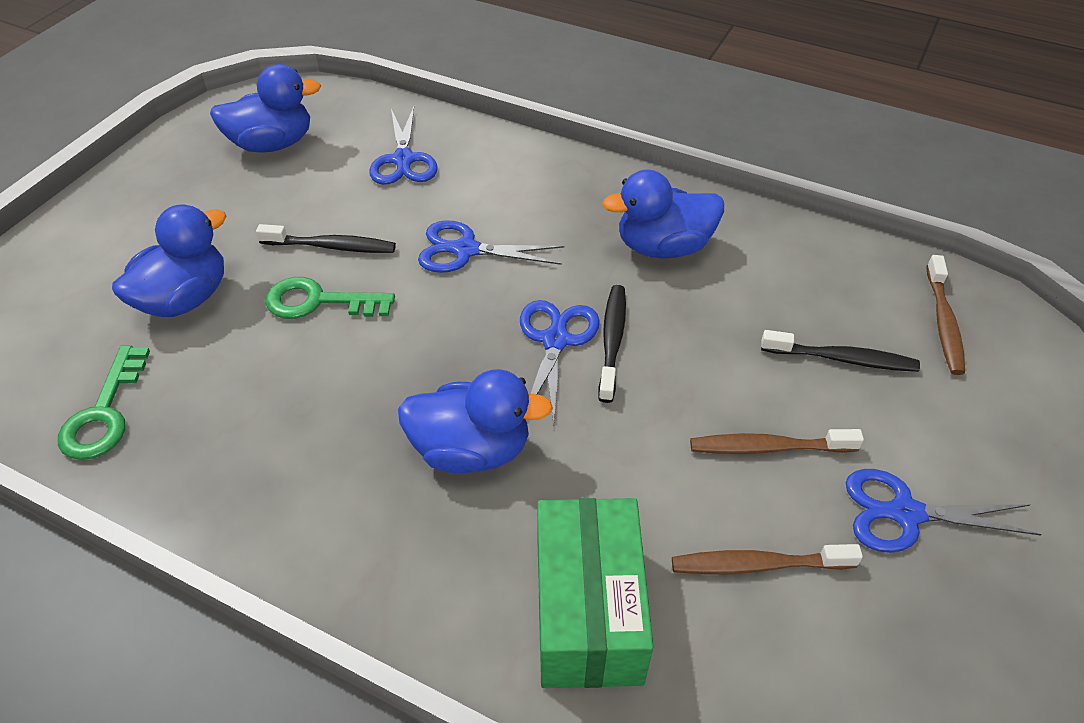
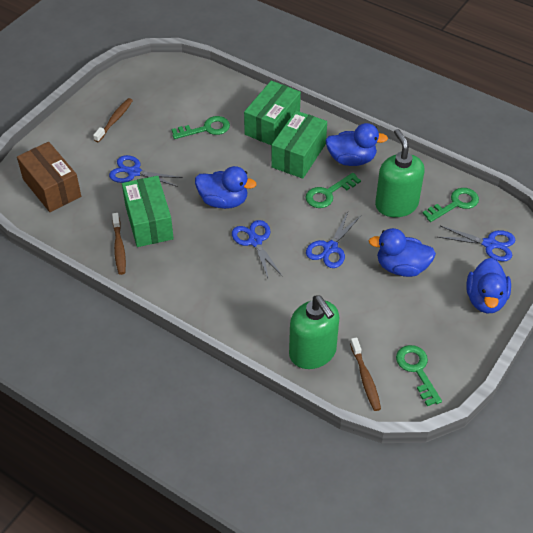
black toothbrush: [256,224,396,253] [598,285,626,403] [761,330,920,372] = 3 -> none = 0
brown box: none = 0 -> [17,142,81,212] = 1
green box: [537,498,653,688] = 1 -> [122,176,174,247] [244,81,301,146] [271,111,327,179] = 3
green key: [58,345,150,460] [266,277,395,319] = 2 -> [172,116,230,139] [305,173,361,208] [396,345,442,406] [422,188,479,222] = 4
green soap dispenser: none = 0 -> [289,295,340,369] [375,129,424,217] = 2

